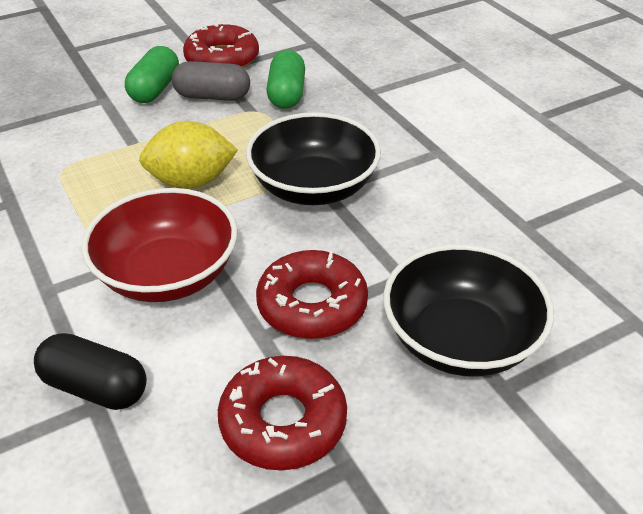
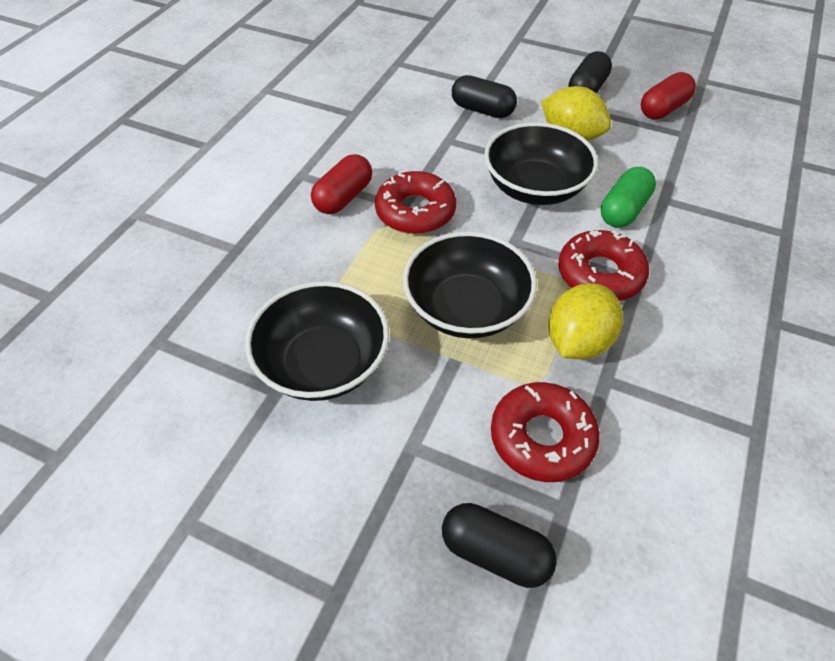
black bowl: [246,112,381,205] [383,244,554,377] = 2 -> [245,281,389,401] [403,232,537,338] [484,122,598,205] = 3
black capsule: [34,333,147,410] = 1 -> [442,503,557,588] [452,75,517,118] [568,51,612,93] = 3
green capsule: [125,46,179,103] [266,50,305,109] = 2 -> [601,167,656,228] = 1
grey capsule: [172,61,250,101] = 1 -> none = 0
red bowl: [82,188,238,302] = 1 -> none = 0
red capsule: none = 0 -> [311,154,372,214] [641,72,696,119] = 2
yellow lemon: [139,121,238,189] = 1 -> [541,86,611,141] [548,283,623,359] = 2

